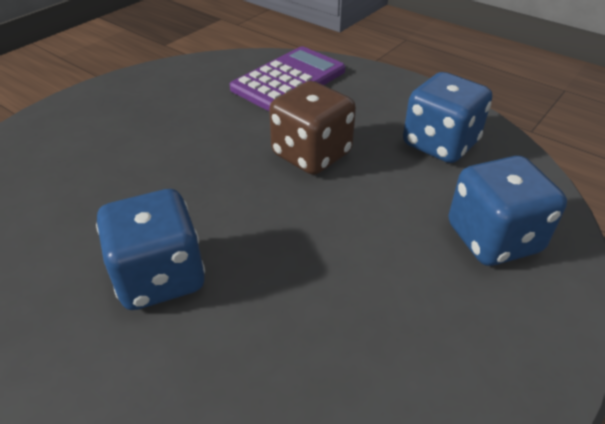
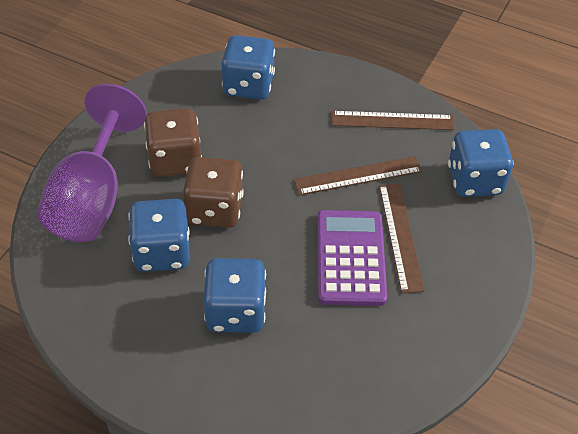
blue dice: [96,189,205,310] [403,72,492,163] [449,156,567,266] = 3 -> [128,199,190,272] [203,258,266,333] [221,35,275,100] [448,129,513,197] = 4
brown dice: [269,81,356,175] = 1 -> [144,108,202,177] [183,157,244,228] = 2
brown ruler: none = 0 -> [294,156,422,195] [332,111,454,130] [379,184,424,293] = 3
purple goblet: none = 0 -> [37,84,147,242] = 1

